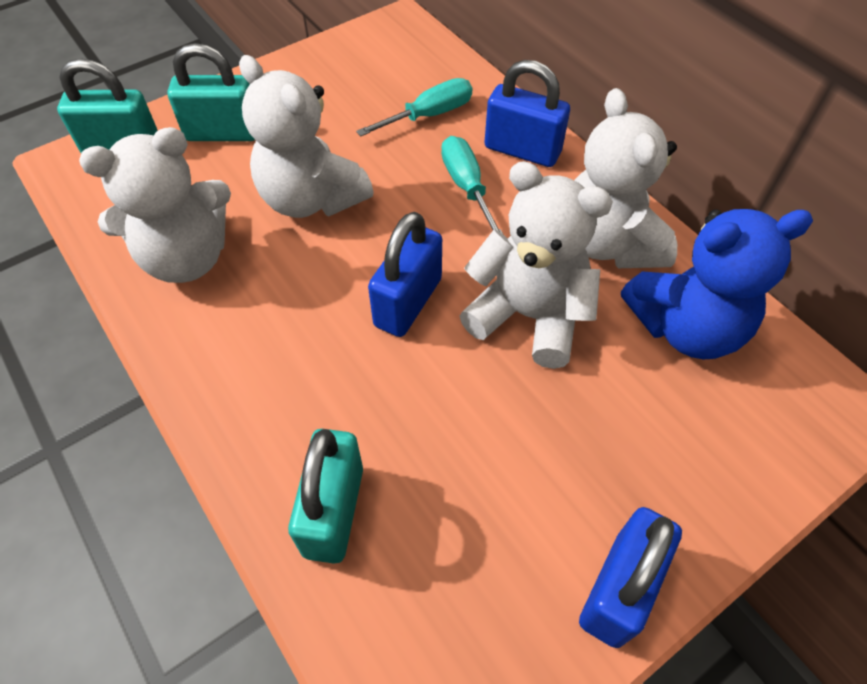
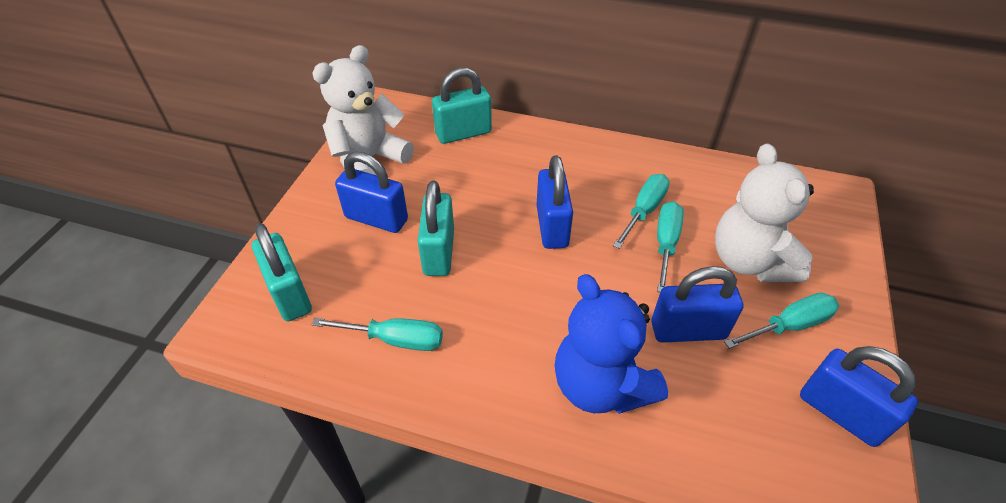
blue padlock: [368,212,442,337] [484,60,570,167] [579,507,682,648] = 3 -> [335,152,408,233] [537,155,573,249] [651,266,743,343] [800,346,918,447] = 4
turquoise screwdriver: [356,78,473,137] [441,136,503,234] = 2 -> [312,318,443,351] [613,174,670,249] [657,201,684,292] [724,293,839,349] = 4
white teddy bear: [79,127,231,283] [239,55,374,218] [460,161,613,369] [574,88,677,268] = 4 -> [312,45,414,175] [715,144,814,282] = 2

